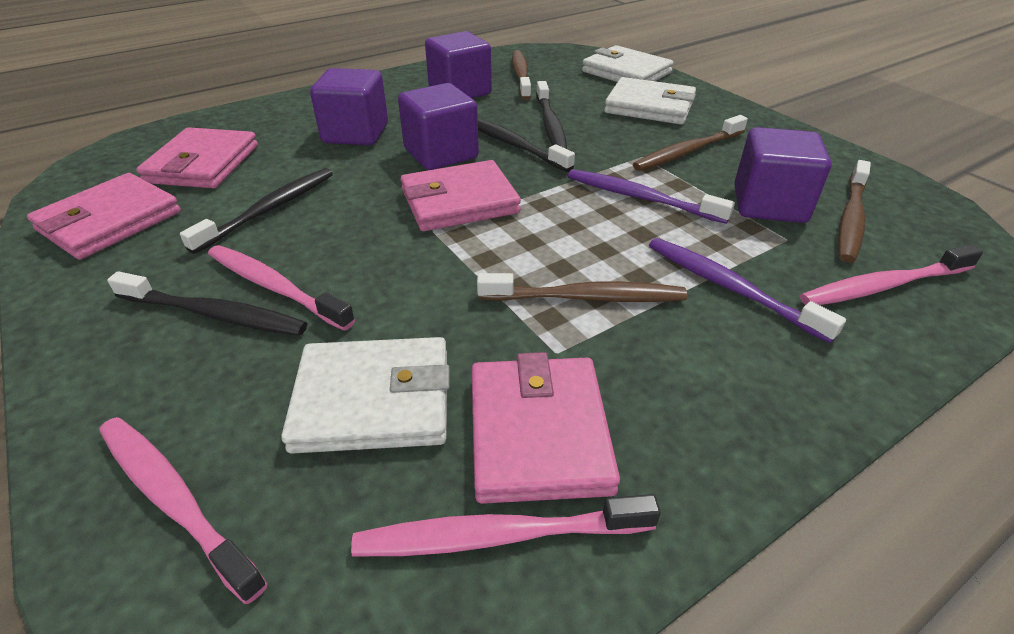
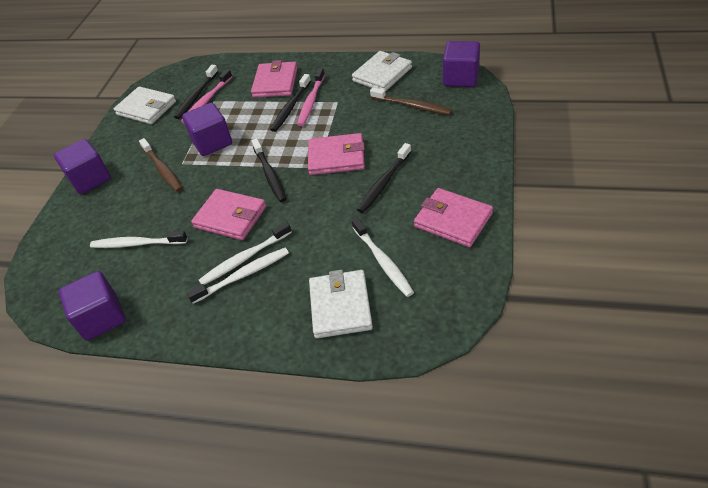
brown toothbrush: [477,273,687,302] [512,50,531,100] [633,115,748,171] [838,160,871,263] = 4 -> [139,138,182,192] [370,87,452,115] = 2
pink toothbrush: [99,417,268,604] [208,245,355,331] [351,494,661,556] [800,245,983,305] = 4 -> [181,69,233,123] [297,68,325,126] = 2
purple toothbrush: [568,169,735,224] [649,238,846,343] = 2 -> none = 0
white toothbrush: none = 0 -> [90,231,188,248] [187,248,289,304] [199,222,292,285] [352,218,414,297] = 4

